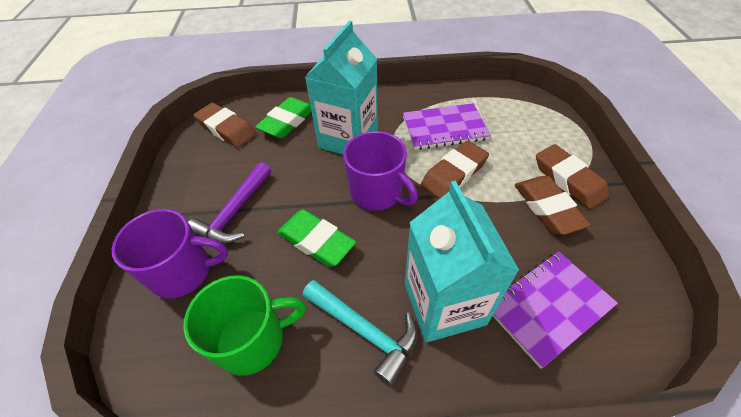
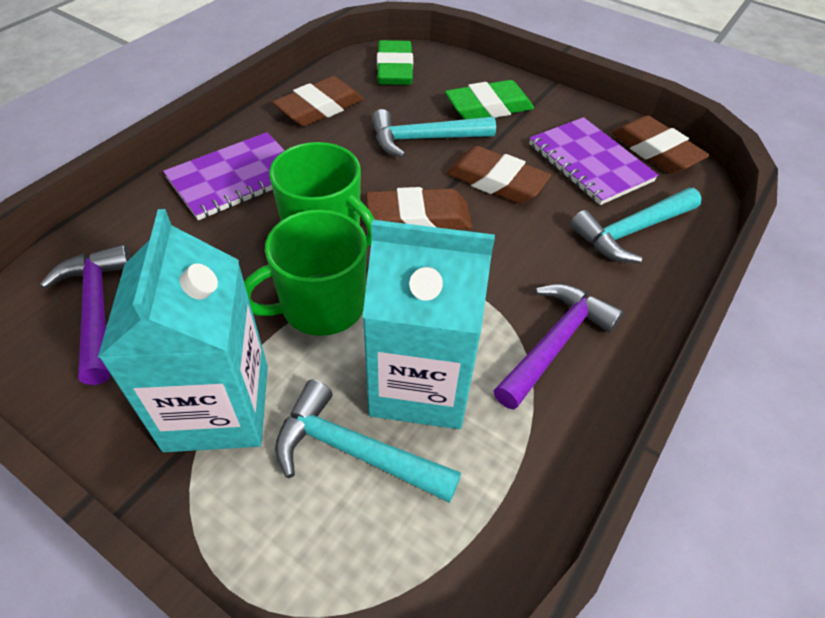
green mug: [183,275,306,376] = 1 -> [244,209,367,336] [269,142,375,247] = 2
purple hammer: [188,162,271,244] = 1 -> [40,244,131,385] [494,284,623,410] = 2
purple mug: [112,209,228,299] [343,131,418,211] = 2 -> none = 0
turquoise hammer: [303,280,418,386] = 1 -> [275,380,461,503] [372,109,496,158] [570,188,702,263] = 3

